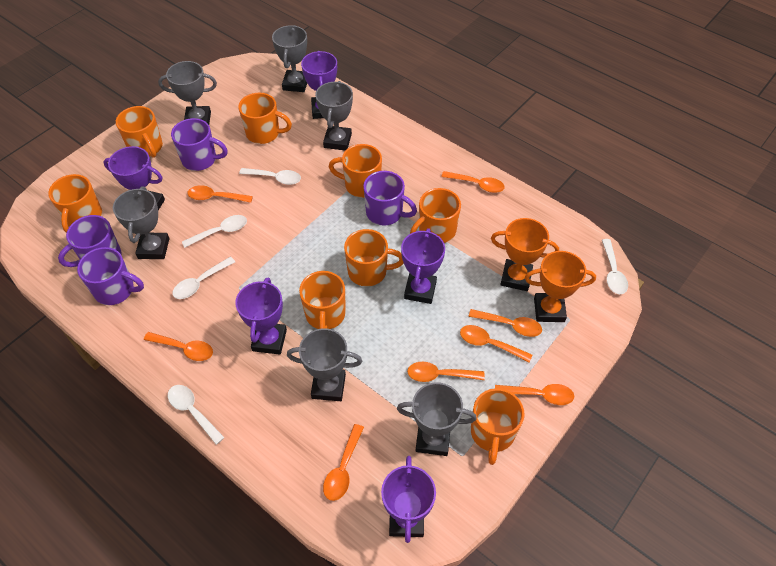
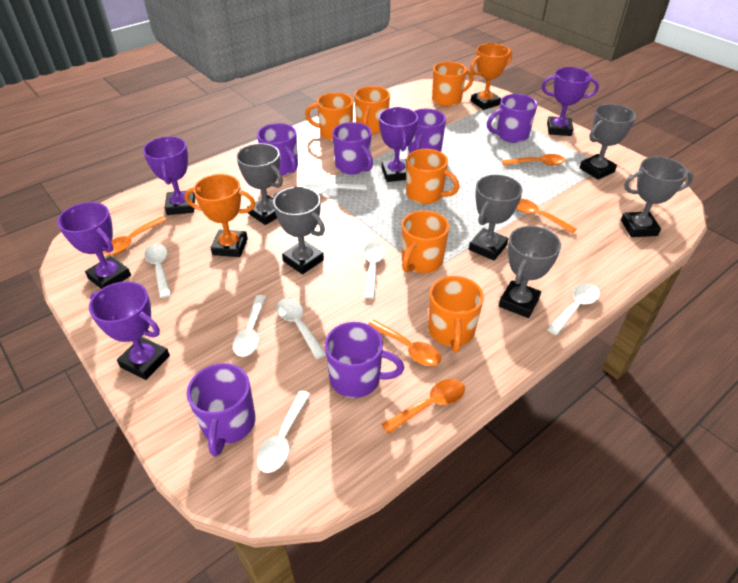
orange mug: [48,174,102,233] [116,106,163,158] [238,93,292,144] [299,271,346,329] [329,144,382,198] [344,229,404,287] [410,188,461,243] [471,388,525,465] = 8 -> [305,92,353,141] [354,86,390,134] [402,210,449,273] [406,149,459,204] [428,276,484,352] [432,61,474,107] = 6
orange spoon: [144,332,213,361] [187,185,253,203] [323,424,364,501] [407,362,485,382] [441,171,505,193] [460,325,532,363] [469,309,542,337] [495,384,574,405] = 8 -> [103,216,167,255] [368,320,441,366] [381,379,465,434] [502,154,565,166] [516,198,577,234] = 5
purple mug: [58,215,121,267] [77,247,144,305] [171,118,228,171] [363,171,417,226] = 4 -> [186,363,256,457] [257,123,298,176] [325,322,404,398] [332,122,373,175] [408,109,446,153] [487,94,537,143] = 6
white spoon: [168,385,225,445] [173,257,235,299] [182,215,247,248] [239,168,301,185] [602,239,628,294] = 5 -> [144,244,171,298] [233,295,266,357] [257,390,311,473] [276,298,326,359] [302,182,367,194] [363,242,385,299] [547,283,600,335] = 7

